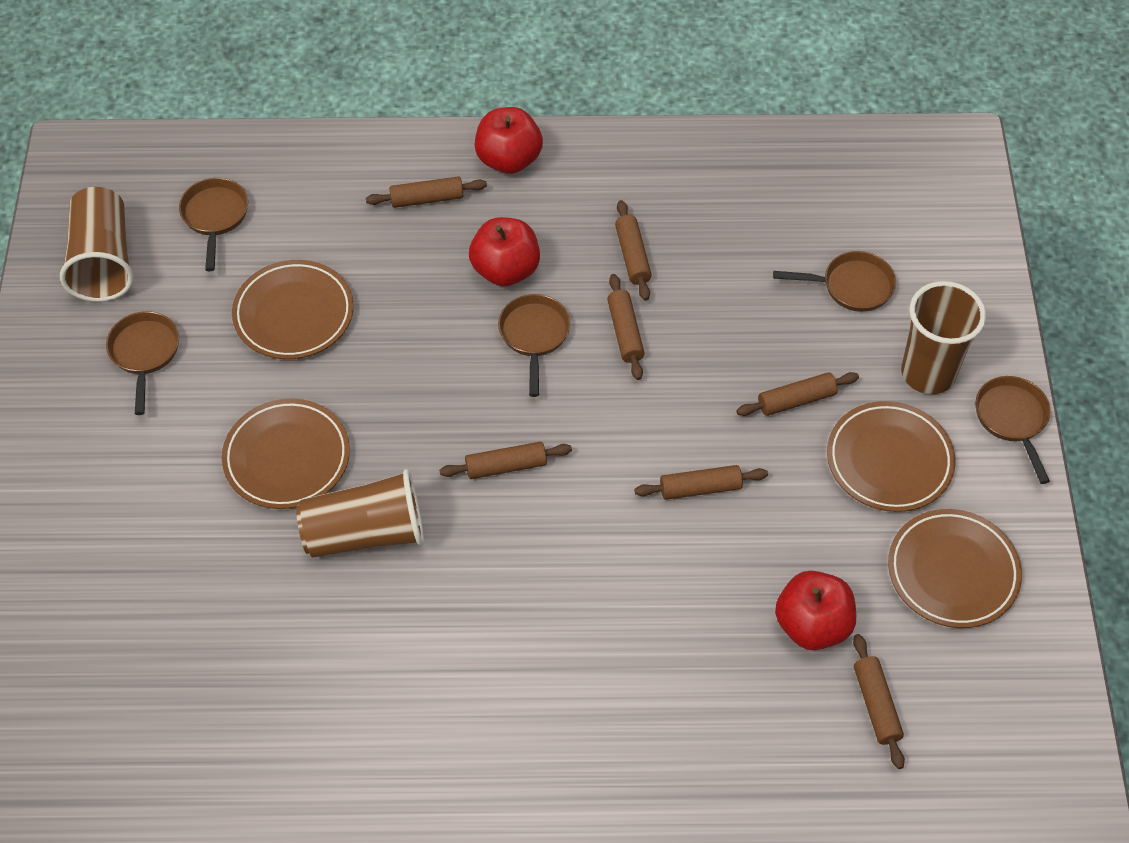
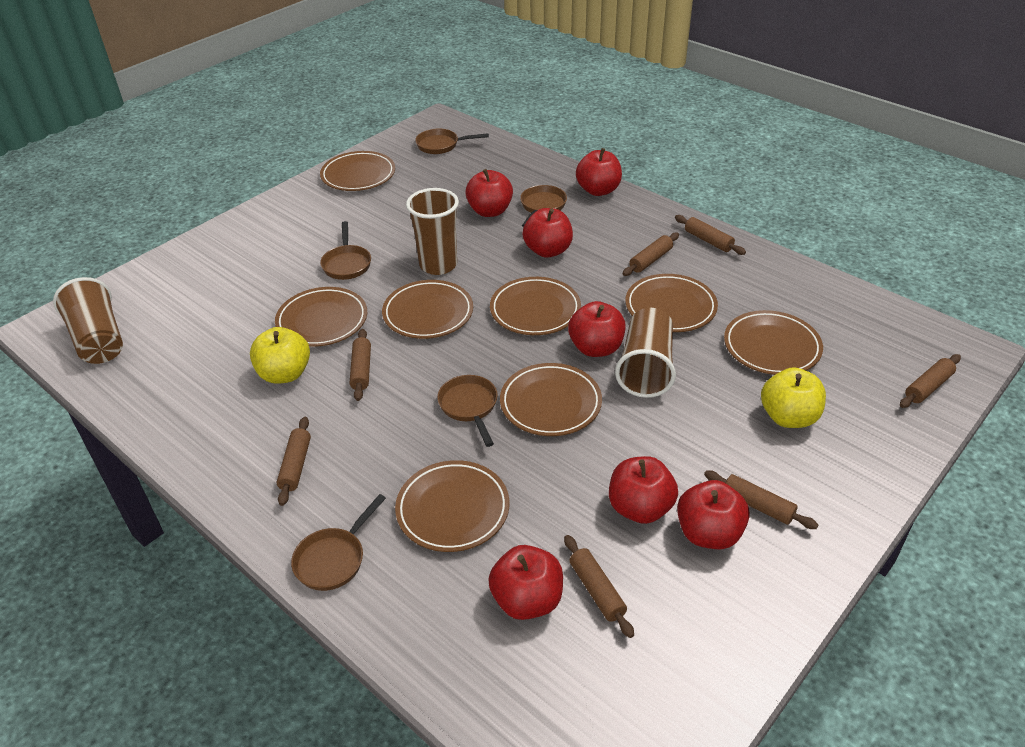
brown plate: [222,399,350,509] [232,260,354,359] [827,401,956,512] [888,509,1022,628] = 4 -> [275,287,367,347] [320,151,395,191] [382,280,473,339] [395,460,510,552] [490,277,581,335] [500,363,602,436] [625,274,718,332] [724,310,823,375] = 8
red apple: [469,217,540,286] [475,107,543,174] [775,571,856,650] = 3 -> [465,169,513,217] [488,545,563,620] [522,208,573,258] [568,301,626,357] [576,148,622,196] [609,456,678,524] [677,480,750,549] = 7
yellow apple: none = 0 -> [250,327,310,384] [761,367,826,428] = 2

